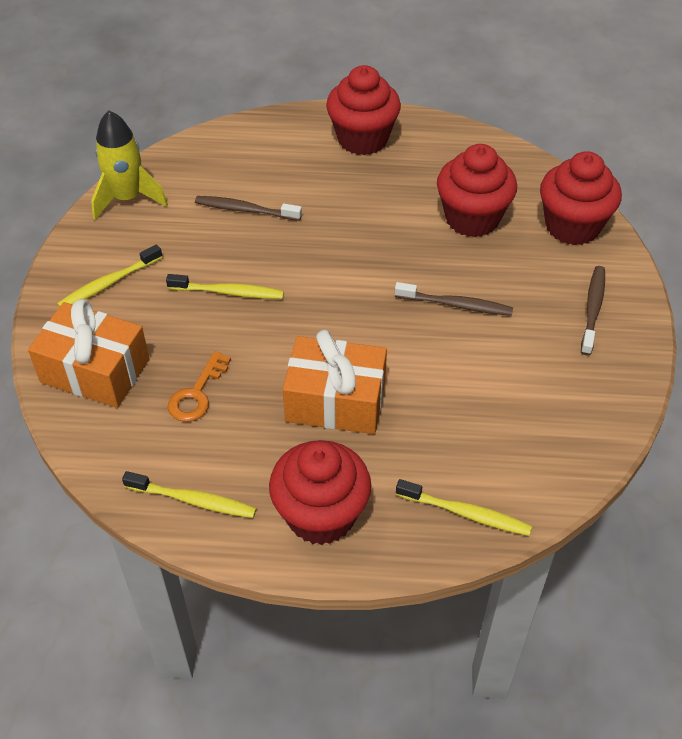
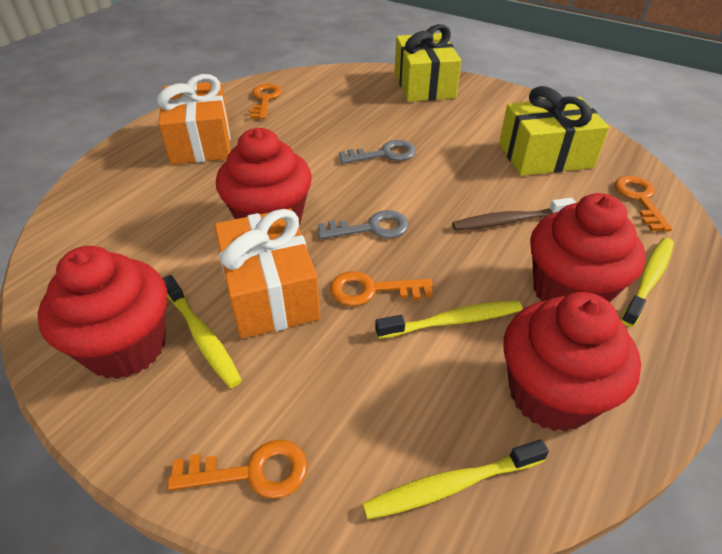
brown toothbrush: [195,196,302,221] [395,282,513,316] [581,266,605,356] = 3 -> [452,198,576,230] = 1
grey key: none = 0 -> [318,210,409,239] [339,140,416,164] = 2
orange key: [167,351,231,422] = 1 -> [167,440,308,499] [250,84,282,119] [330,271,433,306] [615,176,672,232] = 4
yellow gift: none = 0 -> [395,24,461,102] [499,86,609,176] = 2
yellow rocket: [91,111,168,220] = 1 -> none = 0

